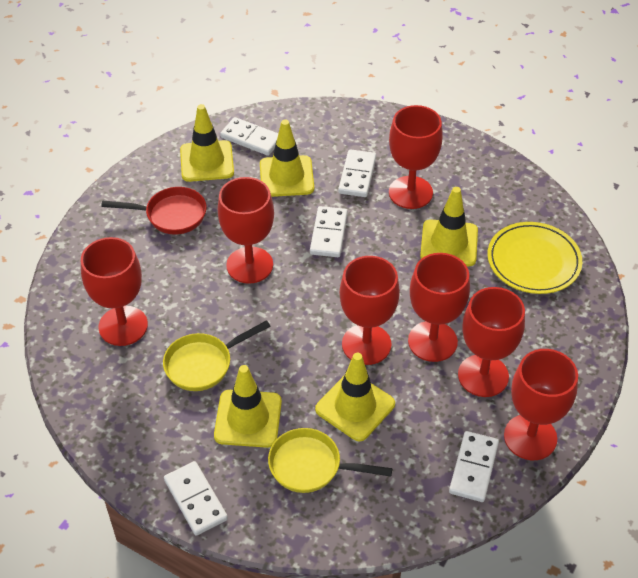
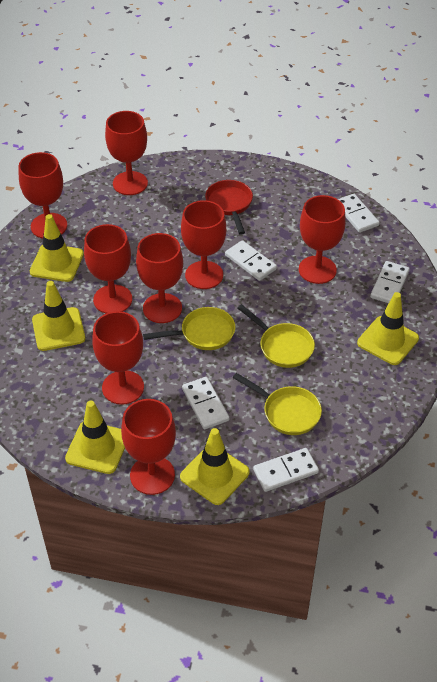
red goblet: [81,237,148,346] [218,177,274,284] [340,256,400,365] [389,105,443,209] [408,253,470,362] [458,287,525,397] [504,349,578,460] = 7 -> [19,152,67,239] [84,224,132,313] [92,311,144,405] [105,111,148,195] [121,399,176,495] [136,233,183,323] [181,200,226,289] [299,195,346,284] = 8
yellow pan: [163,320,271,391] [268,428,392,493] = 2 -> [143,307,235,350] [233,373,322,435] [237,304,315,368] = 3
yellow plate: [487,222,582,294] = 1 -> none = 0

